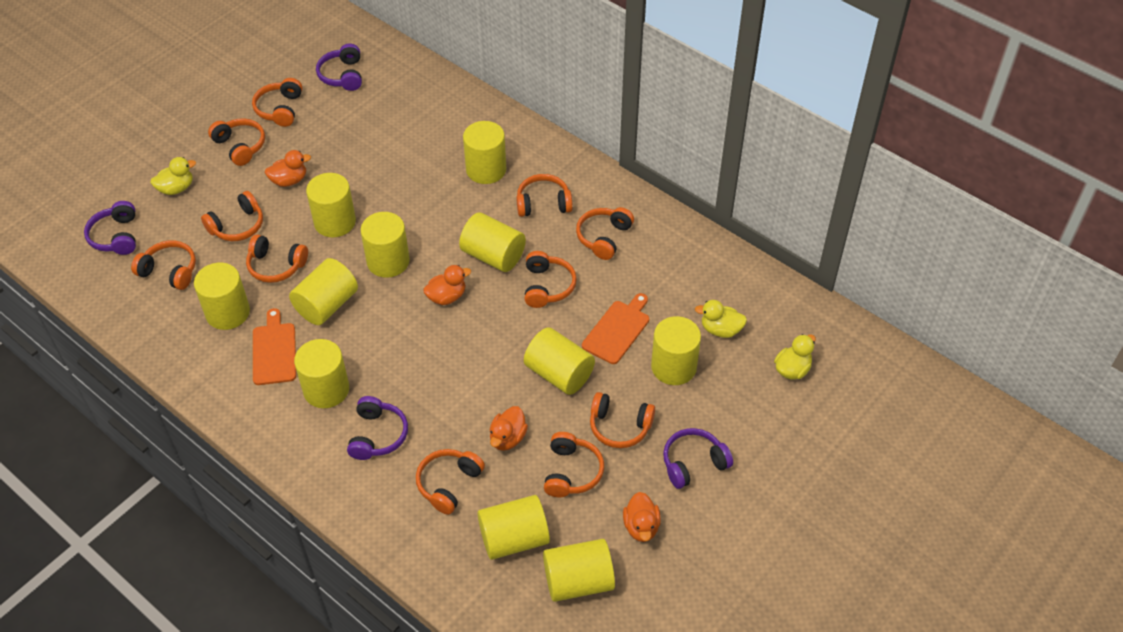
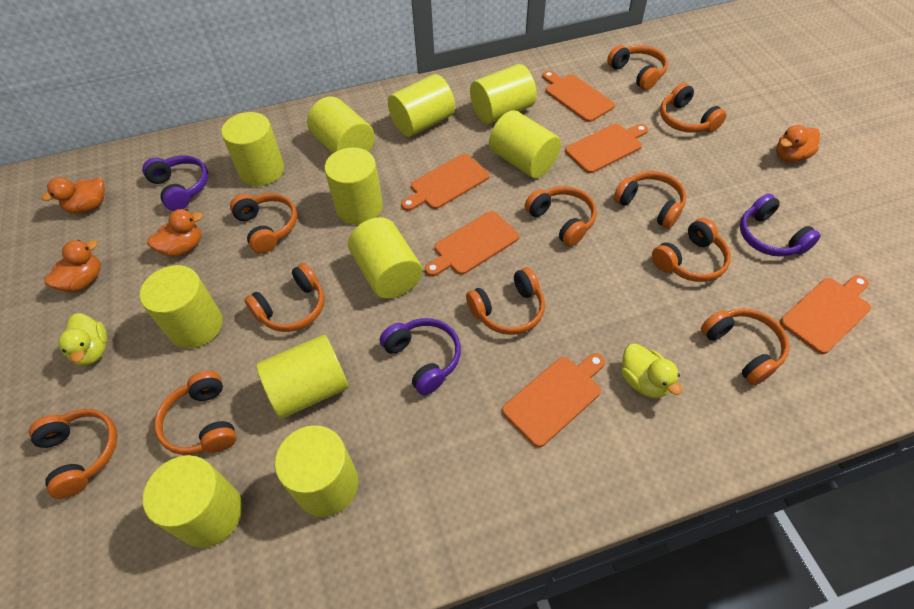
orange cutting board: [253,308,296,385] [582,293,649,364] = 2 -> [401,154,489,211] [425,211,519,277] [502,353,605,447] [542,71,615,122] [565,124,648,173] [780,275,871,354] = 6
purple headphones: [84,201,136,255] [316,44,362,91] [347,396,408,460] [663,428,733,489] = 4 -> [142,155,208,211] [380,318,461,395] [740,193,821,257] = 3
yellow duck: [151,157,196,195] [695,300,747,338] [774,334,816,379] = 3 -> [58,313,107,366] [621,344,682,398] = 2

